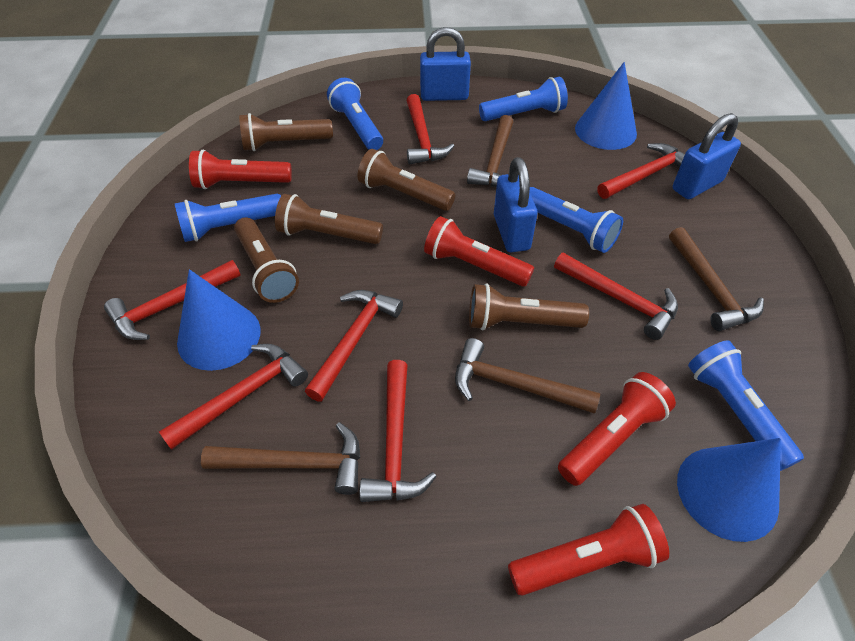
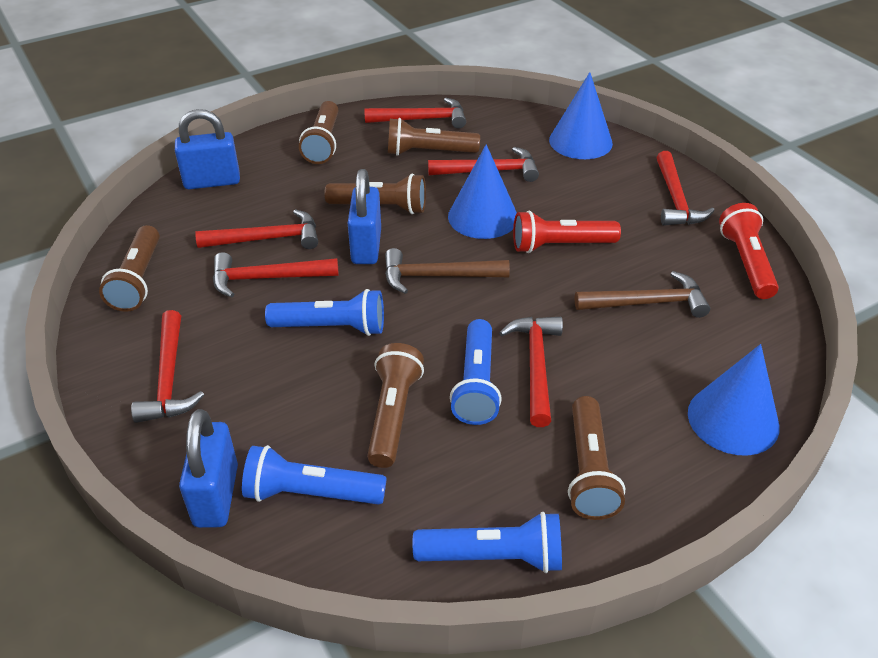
blue flashlight: [174,194,281,242] [327,78,383,150] [479,77,568,121] [530,187,623,253] [688,340,804,471] = 5 -> [242,445,387,505] [265,289,384,336] [413,512,562,573] [450,319,502,425] = 4
brown flashlight: [234,217,299,303] [239,113,333,151] [275,194,383,244] [358,149,455,211] [469,283,589,331] = 5 -> [99,225,160,312] [299,101,338,164] [325,174,426,214] [367,343,424,468] [388,118,480,156] [568,396,625,520] = 6
brown hammer: [201,422,360,495] [455,338,600,414] [467,115,513,187] [669,227,764,331] = 4 -> [385,248,510,294] [574,271,710,318] = 2
red flashlight: [189,149,292,189] [424,216,534,287] [508,504,669,596] [558,372,676,486] = 4 -> [513,211,621,253] [719,203,779,299] = 2

